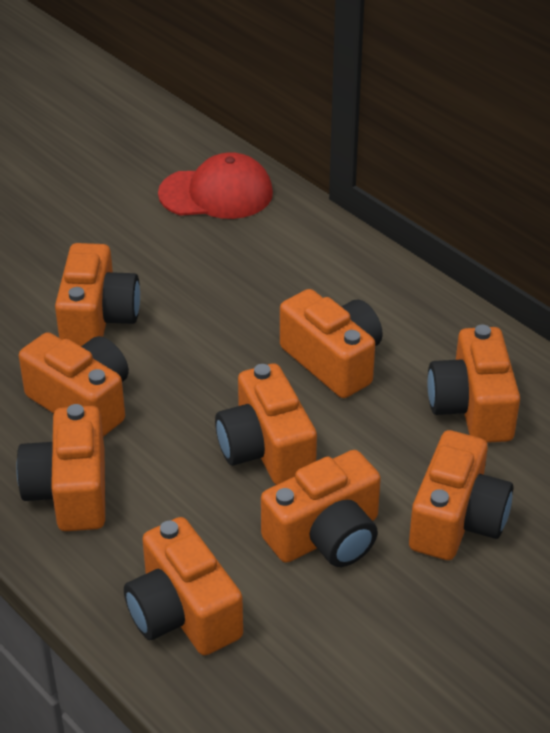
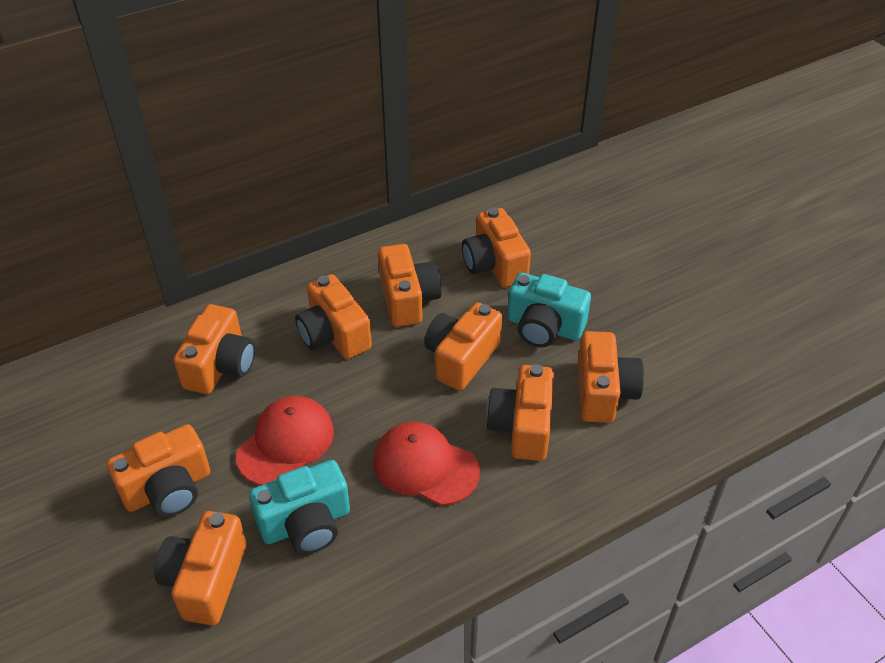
red cap: [158,152,273,219] = 1 -> [236,396,334,485] [373,422,480,506] = 2
turquoise camera: none = 0 -> [249,460,350,554] [507,273,591,347] = 2

